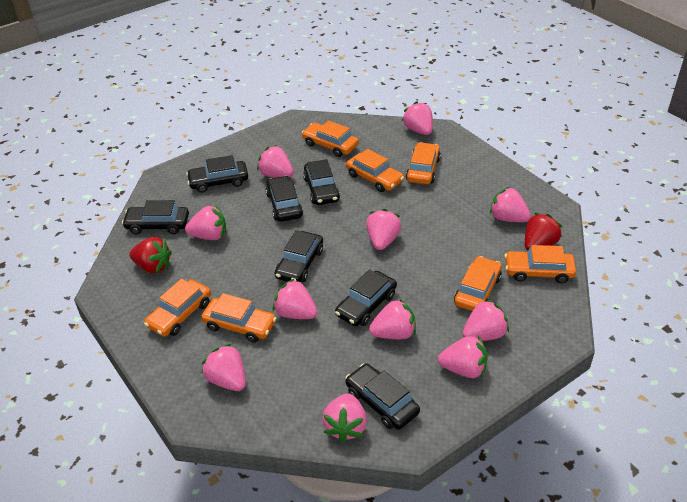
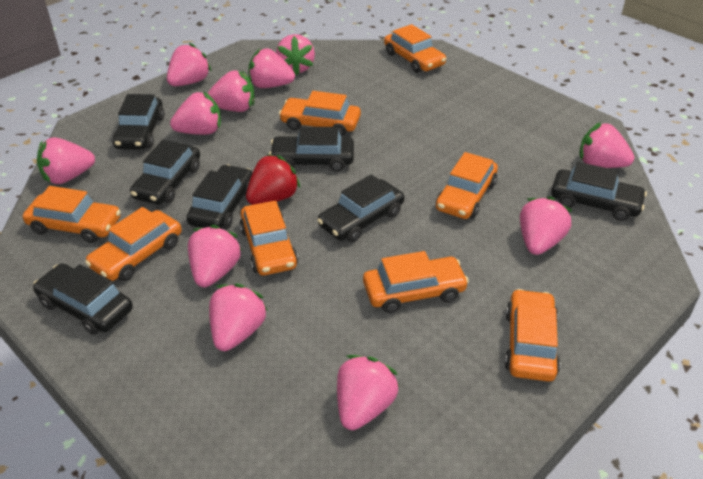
orange car: [144,279,211,337] [201,293,276,343] [302,121,359,157] [346,149,404,192] [406,142,441,184] [454,256,502,311] [505,245,576,283] = 7 -> [23,186,121,243] [85,207,182,281] [239,200,298,276] [279,91,361,137] [363,251,469,313] [384,24,446,73] [436,152,498,219] [505,289,560,382] = 8
red strawberry: [129,237,172,273] [525,213,562,251] = 2 -> [246,154,300,205] = 1

